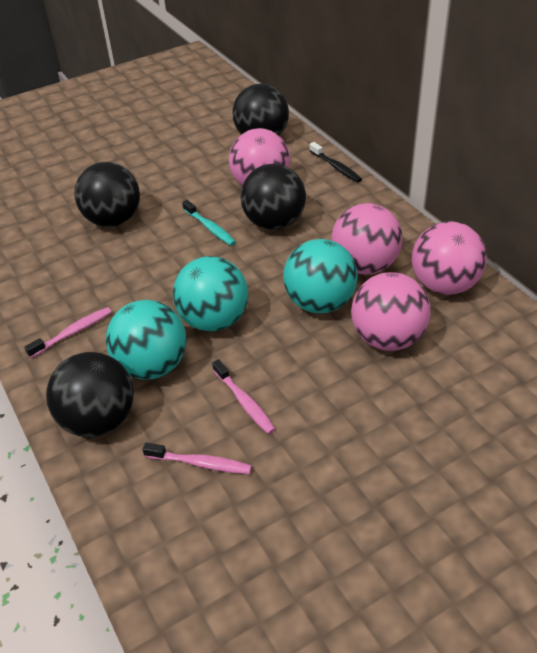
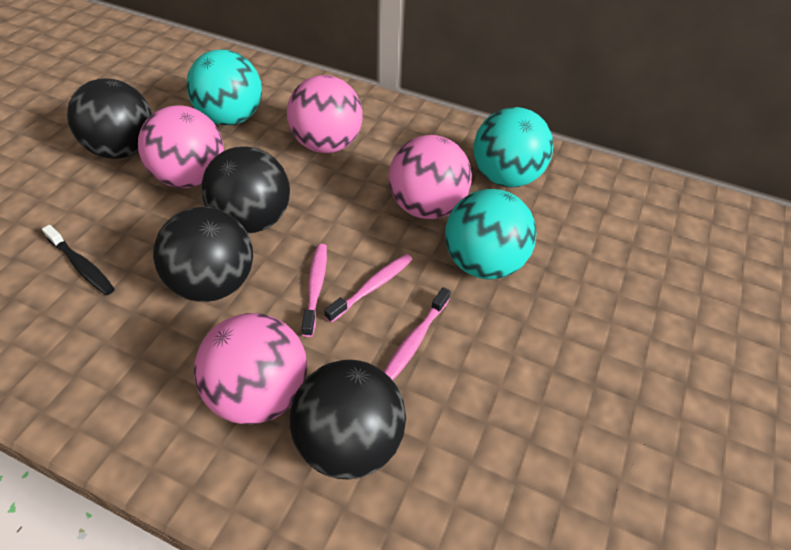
turquoise toothbrush: [182,200,236,246] = 1 -> none = 0

